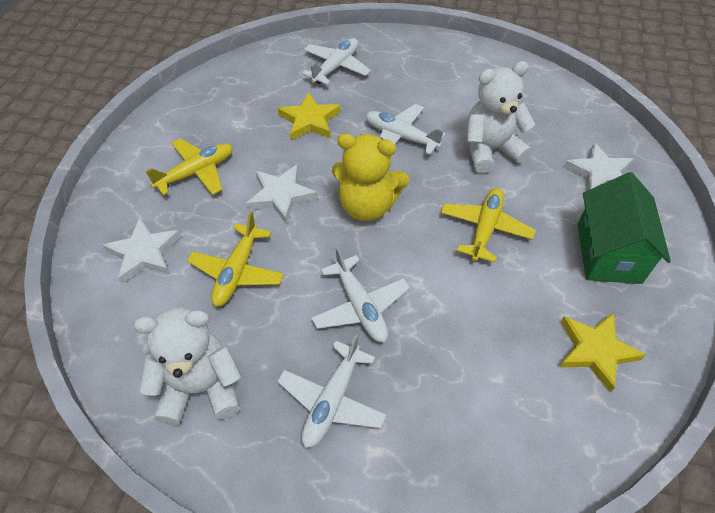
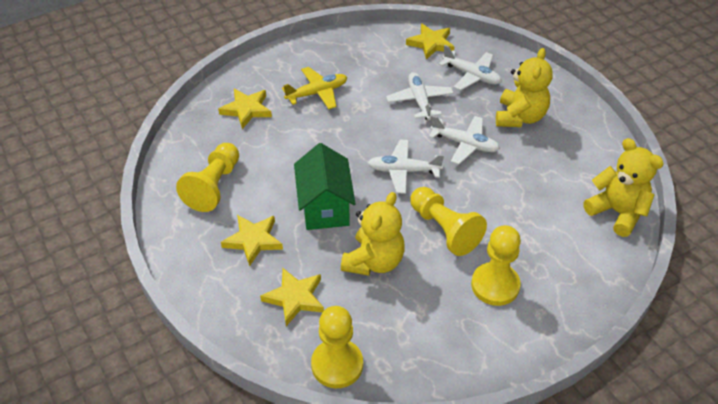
white star: [103,217,181,284] [246,165,317,223] [564,142,634,191] = 3 -> none = 0
white teddy bear: [133,307,241,426] [466,61,535,173] = 2 -> none = 0
yellow pawn: none = 0 -> [176,143,239,212] [311,306,363,388] [410,187,487,256] [471,225,521,306] = 4
yellow plane: [145,138,233,195] [187,212,284,307] [441,188,535,263] = 3 -> [282,67,347,109] = 1
yellow star: [278,92,341,140] [559,313,646,393] = 2 -> [218,89,272,129] [221,215,283,266] [260,268,324,326] [406,23,454,59] = 4
yellow teddy bear: [332,133,409,221] = 1 -> [341,192,405,276] [496,48,553,127] [583,138,664,237] = 3

